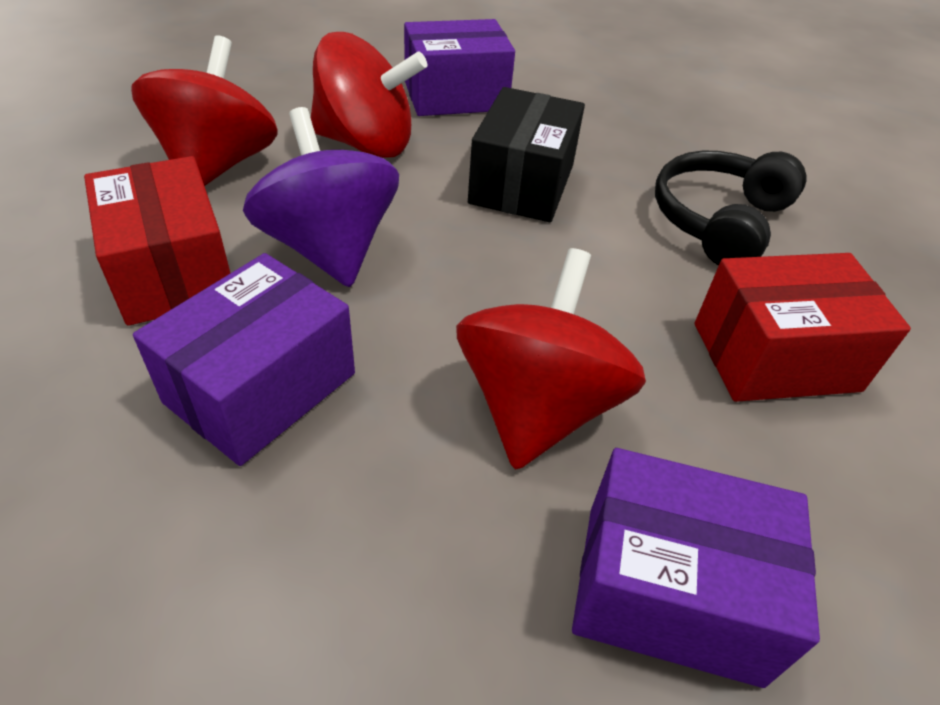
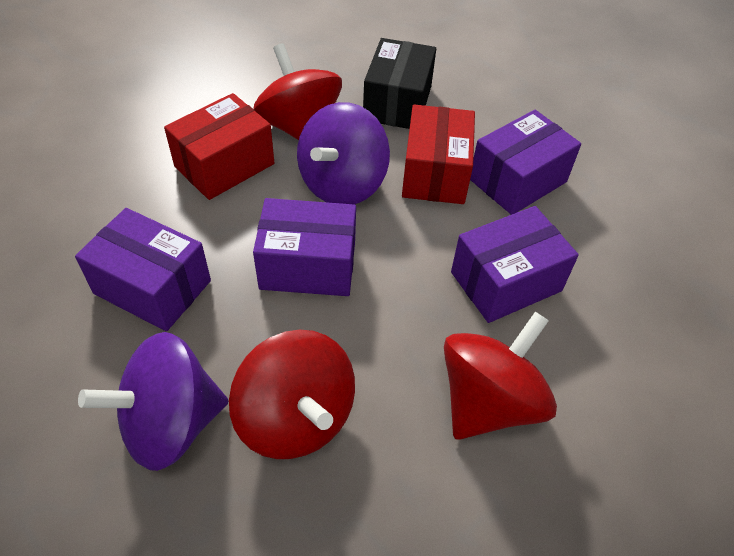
black headphones: [655,150,806,265] = 1 -> none = 0
purple box: [133,253,355,466] [404,19,515,116] [572,448,820,688] = 3 -> [75,208,211,331] [253,198,356,296] [451,206,579,323] [470,110,581,215] = 4
purple spinning top: [243,107,399,287] = 1 -> [78,332,228,471] [297,102,390,204] = 2

